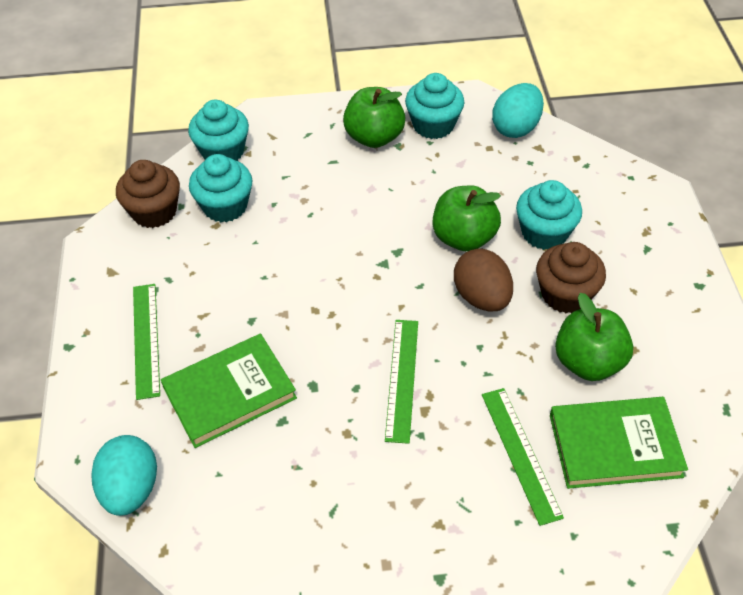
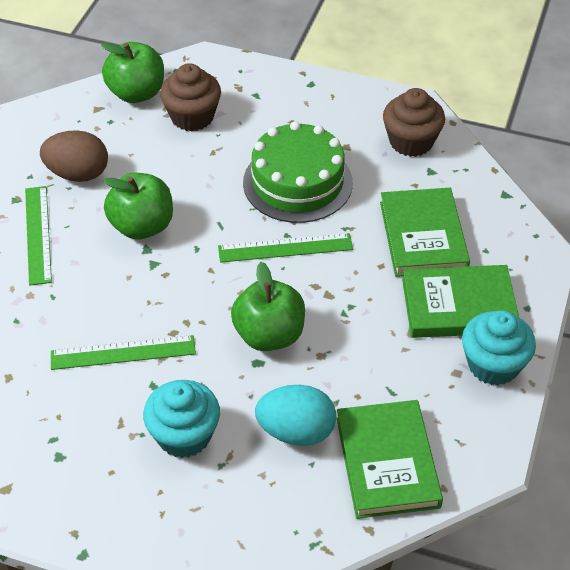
green book: [161,334,297,448] [550,397,688,489] = 2 -> [336,400,443,519] [380,188,470,277] [402,265,519,338] = 3
green cake: none = 0 -> [243,121,353,223] = 1
turquoise cupcake: [188,100,249,161] [189,154,252,222] [405,73,464,139] [516,180,582,250] = 4 -> [143,380,220,458] [462,310,536,385] = 2
turquoise egg: [91,435,157,516] [492,83,544,138] = 2 -> [255,385,336,446] = 1

